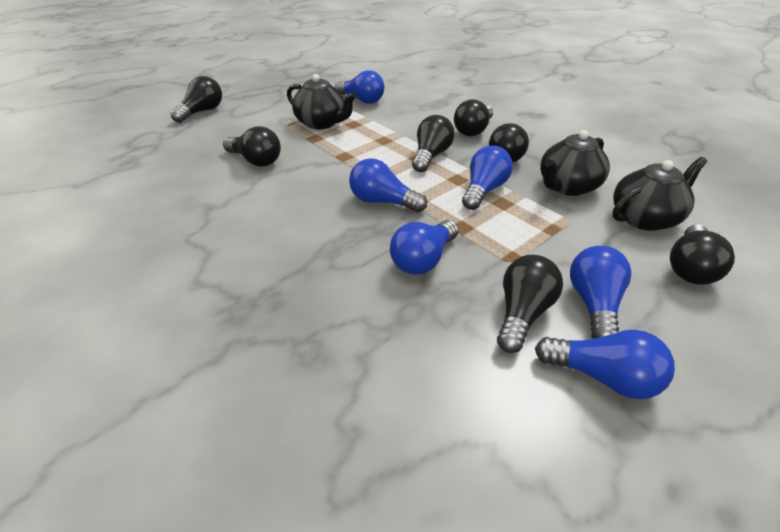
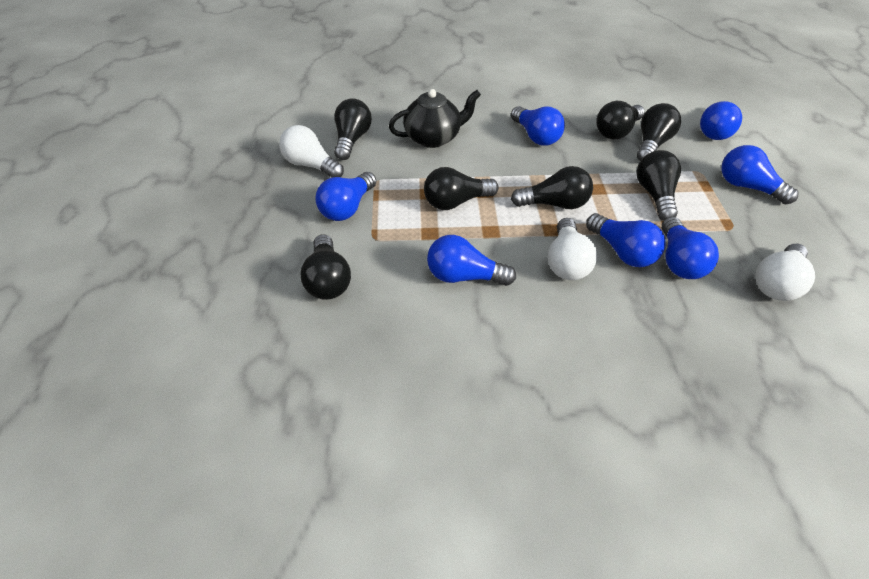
black teapot: [287,74,357,129] [540,130,610,196] [612,157,707,231] = 3 -> [389,89,481,148] = 1
blue light bulb: [335,70,384,104] [349,158,427,212] [390,220,459,275] [462,146,513,210] [535,330,675,399] [570,246,631,339] = 6 -> [315,172,376,221] [427,235,516,286] [511,106,565,146] [586,213,666,267] [662,217,719,279] [700,101,742,140] [722,145,799,204] = 7
white light bulb: none = 0 -> [279,125,344,178] [548,218,597,280] [755,243,815,301] = 3

